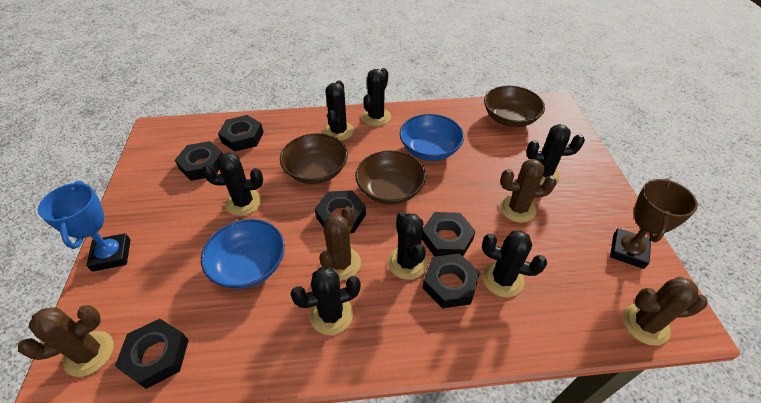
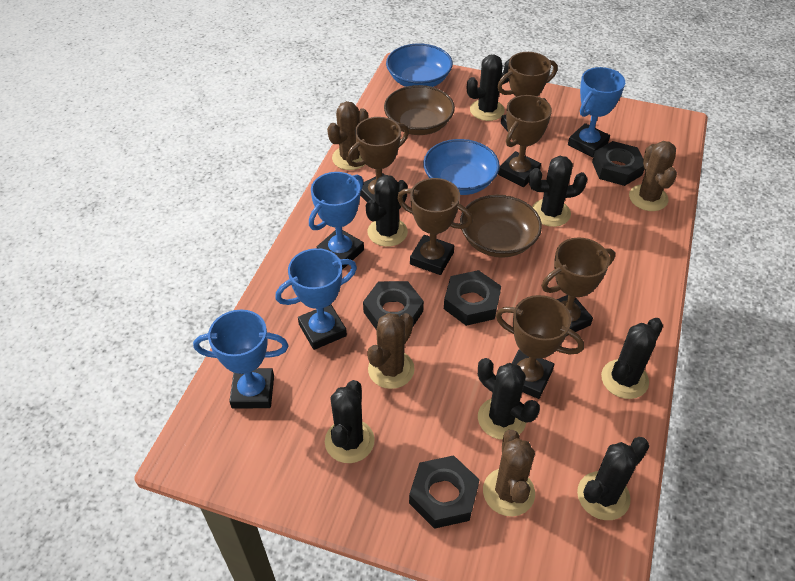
black nut: [115,319,189,389] [175,141,223,181] [218,115,264,152] [315,190,366,233] [422,212,476,257] [423,253,480,308] = 6 -> [363,281,424,329] [409,455,480,529] [444,270,501,326] [592,141,644,186] = 4
blue trophy: [38,181,130,272] = 1 -> [193,310,289,409] [275,248,357,350] [309,172,364,269] [568,67,625,157] = 4
brown bowl: [280,133,348,184] [355,151,426,205] [484,86,545,127] = 3 -> [384,85,455,135] [460,195,542,258] = 2
brown trophy: [610,179,698,269] = 1 -> [346,117,409,202] [397,178,473,275] [496,295,584,399] [497,52,557,131] [498,95,552,187] [542,237,615,336] = 6

